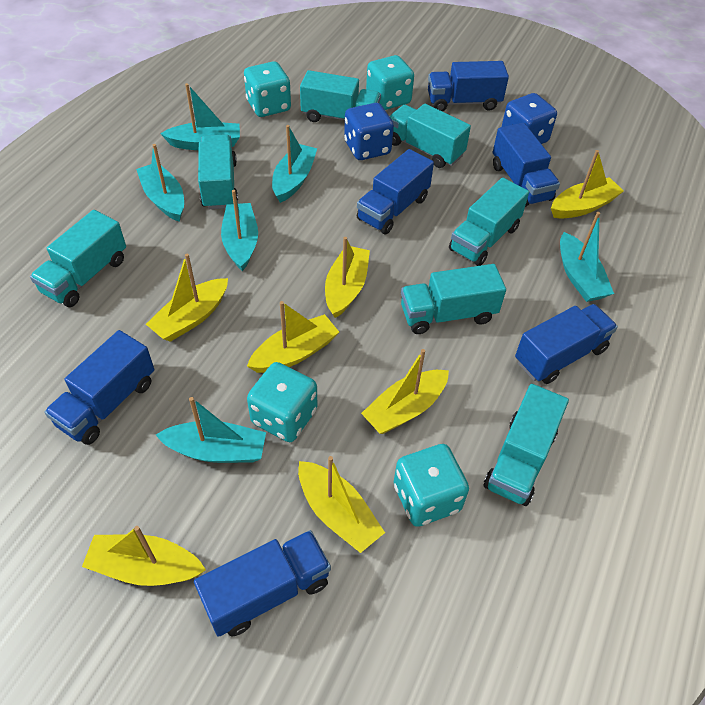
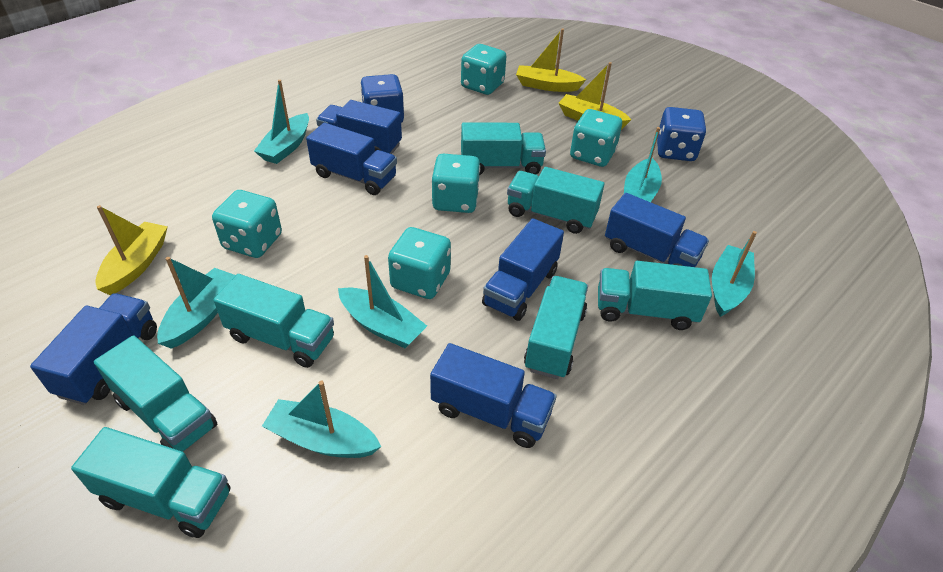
turquoise dice: [244,61,291,117] [247,362,317,442] [366,55,414,110] [394,444,469,527] = 4 -> [212,190,282,258] [388,227,451,299] [431,154,480,213] [461,44,506,95] [570,109,622,167] = 5
yellow boat: [82,526,206,586] [146,254,228,342] [247,301,339,373] [298,456,385,553] [325,237,370,318] [361,349,449,434] [551,150,624,219] = 7 -> [95,205,168,295] [516,29,586,92] [558,62,631,130] = 3

